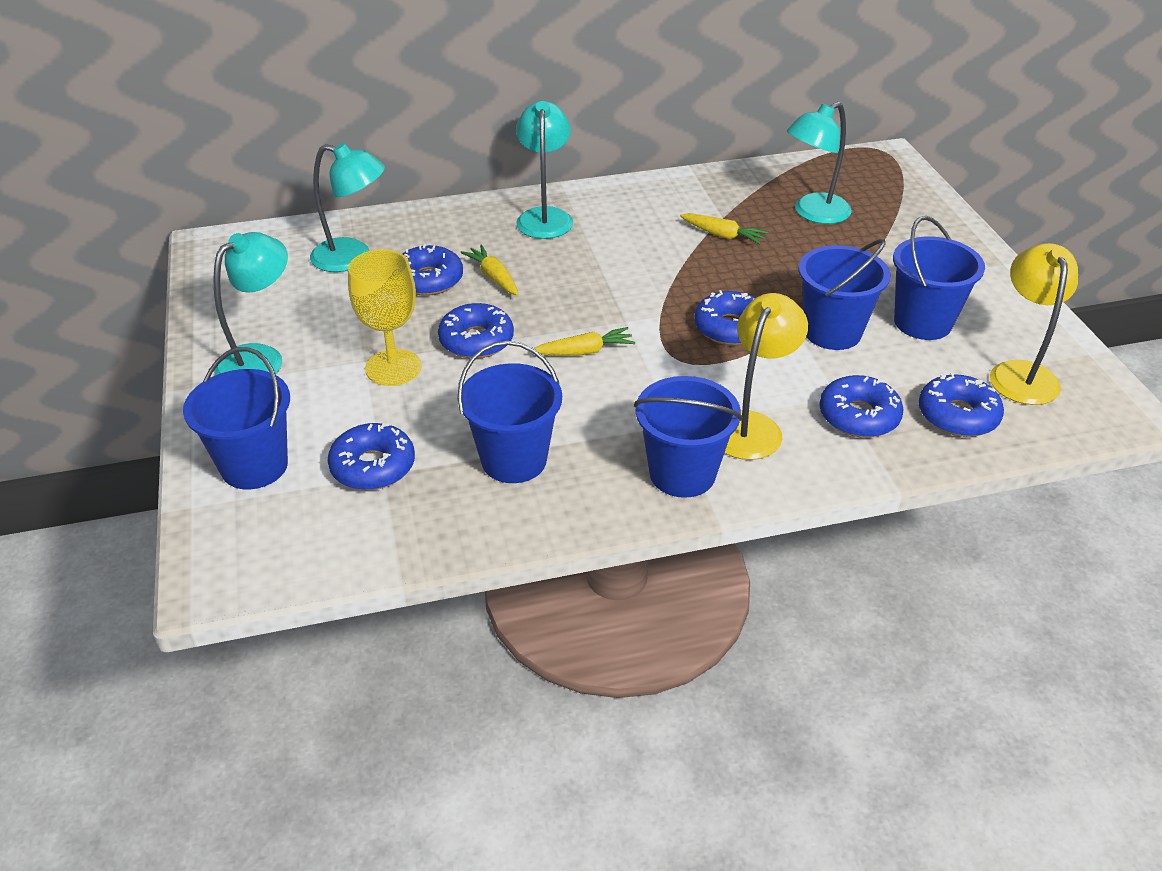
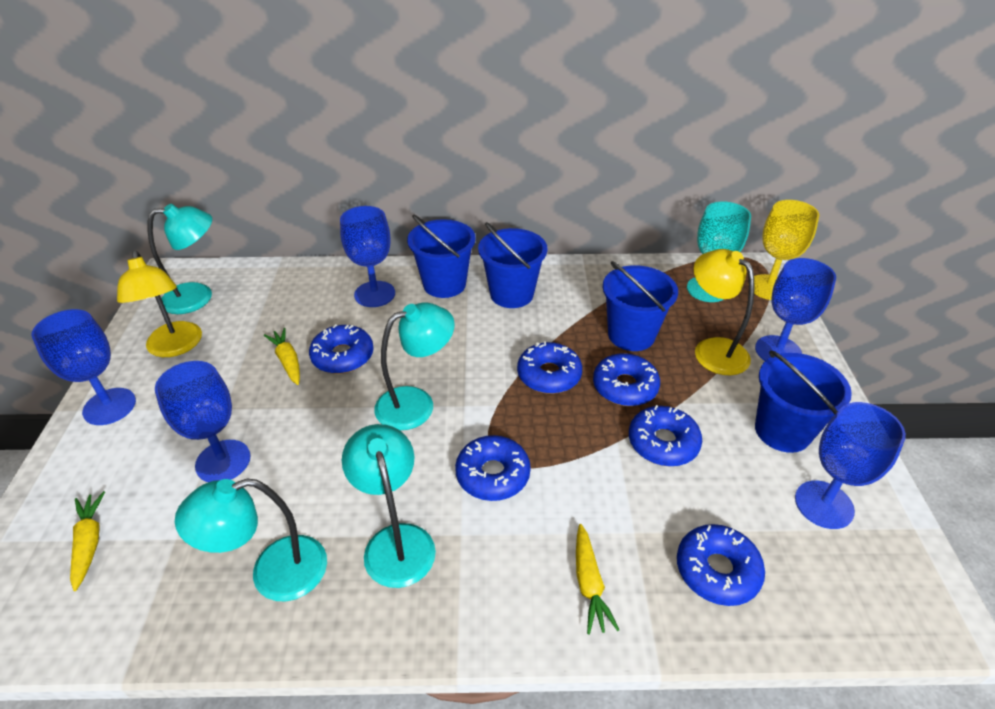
blue bucket: [183,347,290,489] [458,341,562,483] [634,376,743,498] [798,239,891,350] [893,216,985,340] = 5 -> [407,215,476,298] [478,222,547,308] [602,261,678,351] [755,350,852,453] = 4
blue goblet: none = 0 -> [31,309,136,425] [155,361,250,482] [340,206,395,307] [755,258,836,361] [795,402,906,529] = 5
turquoise goblet: none = 0 -> [687,201,751,302] = 1

